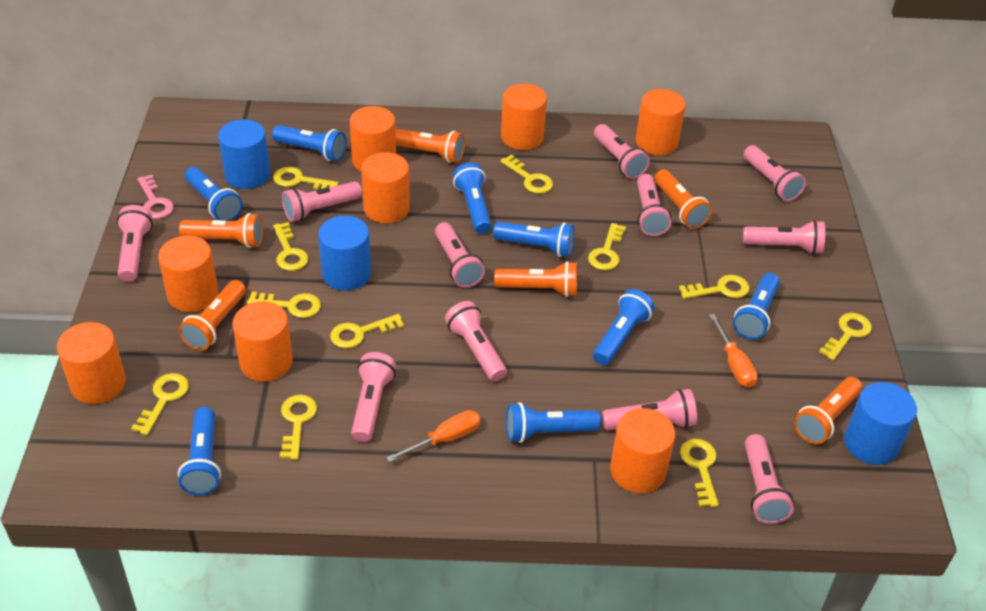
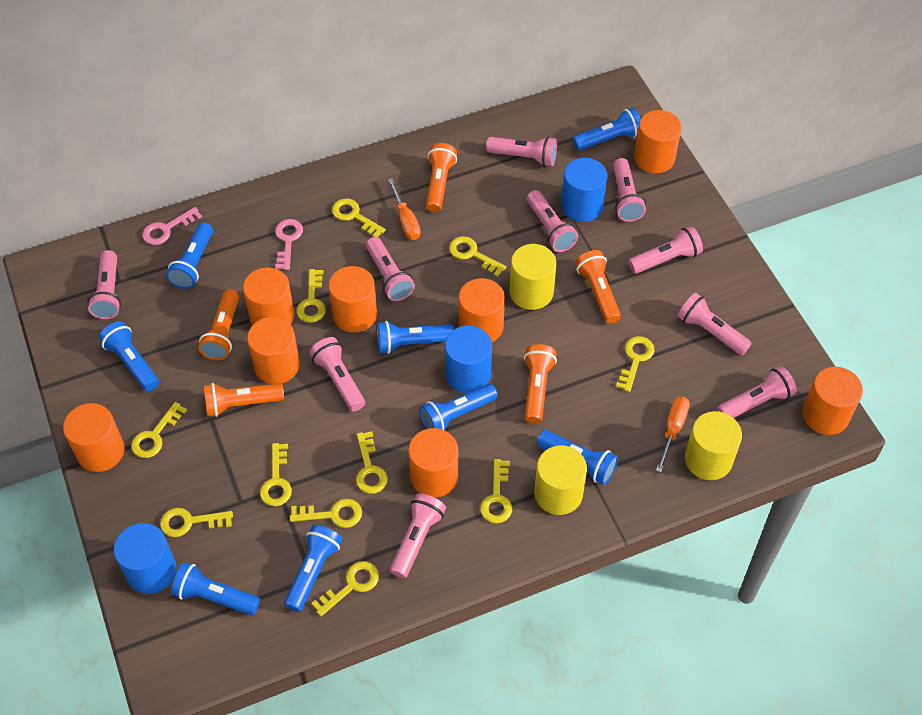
orange flashlight: [179,213,263,248] [179,280,246,351] [396,129,465,163] [494,261,577,297] [655,169,712,229] [794,377,862,444] = 6 -> [198,289,239,360] [204,383,284,417] [426,143,457,212] [524,344,557,424] [575,250,621,324] = 5
pink flashlight: [117,205,153,282] [282,181,362,222] [351,352,396,442] [435,222,485,288] [445,301,507,382] [594,124,650,179] [602,389,697,431] [637,174,671,236] [743,220,825,254] [744,145,806,201] [745,434,794,524] = 11 -> [87,250,121,319] [309,337,365,412] [366,237,415,301] [390,493,446,578] [486,136,557,167] [527,190,578,252] [613,158,646,222] [628,226,703,274] [678,293,752,355] [717,366,797,418] = 10
pink key: [137,175,174,219] = 1 -> [142,207,202,245] [275,219,303,270] = 2
yellow cylinder: none = 0 -> [510,244,557,310] [534,445,587,515] [685,411,742,480] = 3

